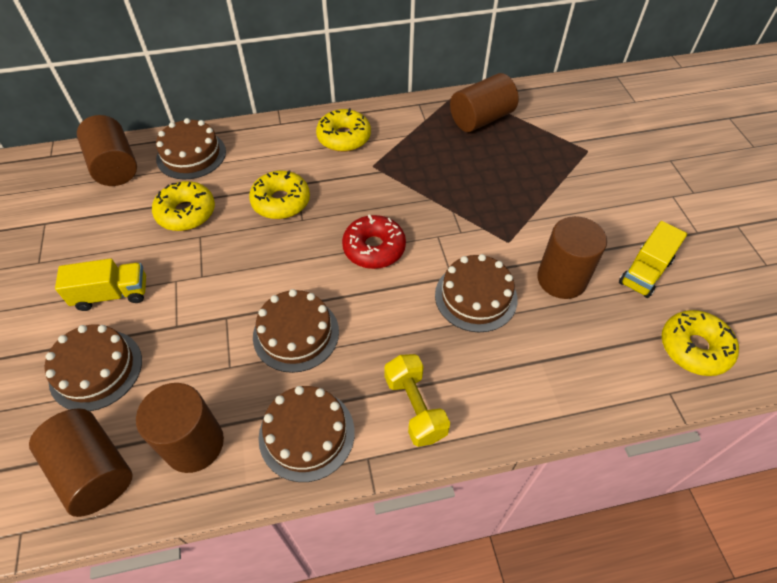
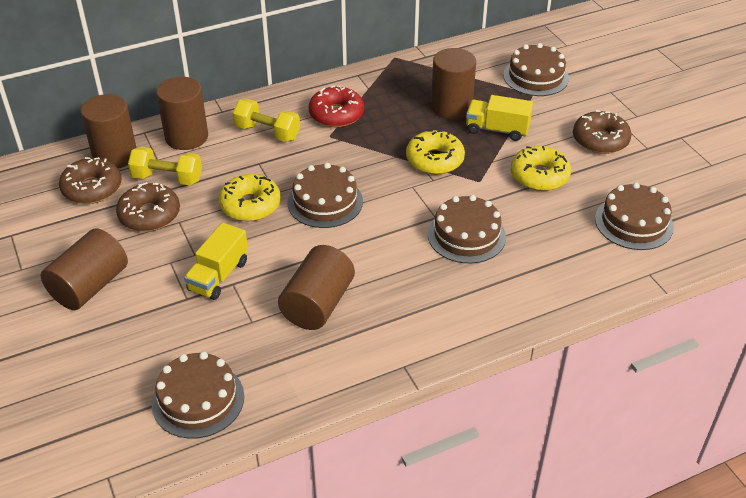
brown donut: none = 0 -> [59,157,121,204] [116,182,180,232] [573,110,631,154] = 3
yellow donut: [152,181,215,231] [249,170,310,219] [316,108,371,152] [662,310,739,376] = 4 -> [218,174,281,222] [406,130,465,175] [511,146,571,191] = 3
yellow dumbbell: [384,354,450,447] = 1 -> [128,147,202,186] [233,99,300,142] = 2

